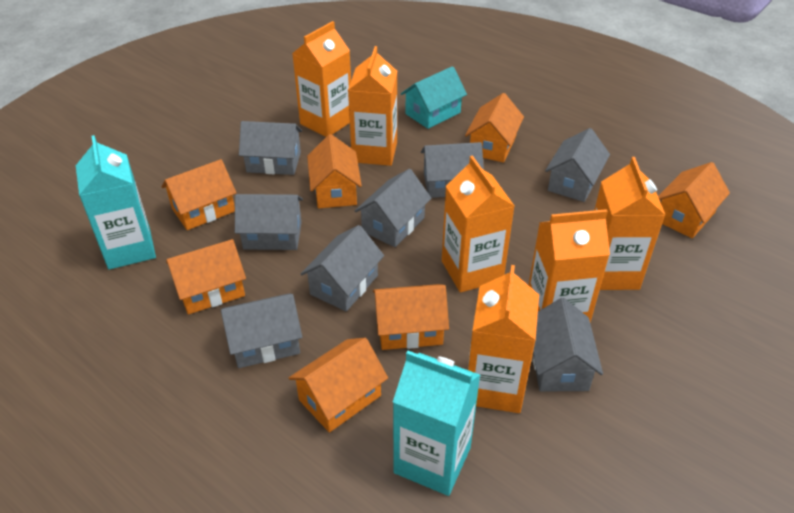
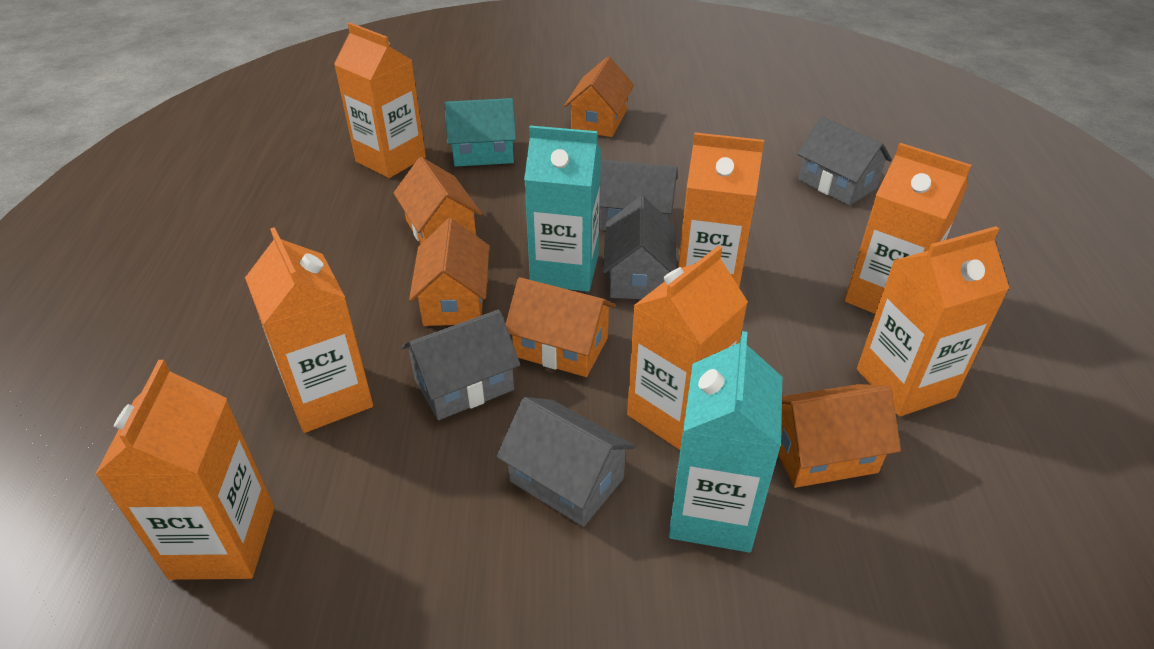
grey house: [221,293,302,368] [235,194,303,250] [239,121,302,175] [301,225,384,311] [355,169,432,247] [421,142,484,198] [533,298,603,392] [545,128,610,202] = 8 -> [401,310,520,420] [496,397,636,527] [600,160,678,231] [603,196,677,299] [797,117,892,206] = 5
orange carton: [292,21,351,137] [348,46,397,166] [442,155,514,293] [468,265,539,413] [529,209,610,322] [595,157,665,290] = 6 -> [95,360,275,580] [245,227,373,433] [334,23,426,178] [627,245,748,450] [678,133,764,287] [844,143,971,314] [857,226,1010,417] = 7
orange house: [161,159,237,230] [166,239,246,315] [289,338,388,433] [307,134,362,208] [373,284,449,350] [465,93,524,163] [658,162,730,238] = 7 -> [394,157,482,244] [409,218,489,326] [506,277,616,377] [564,56,634,137] [778,384,901,488] = 5

